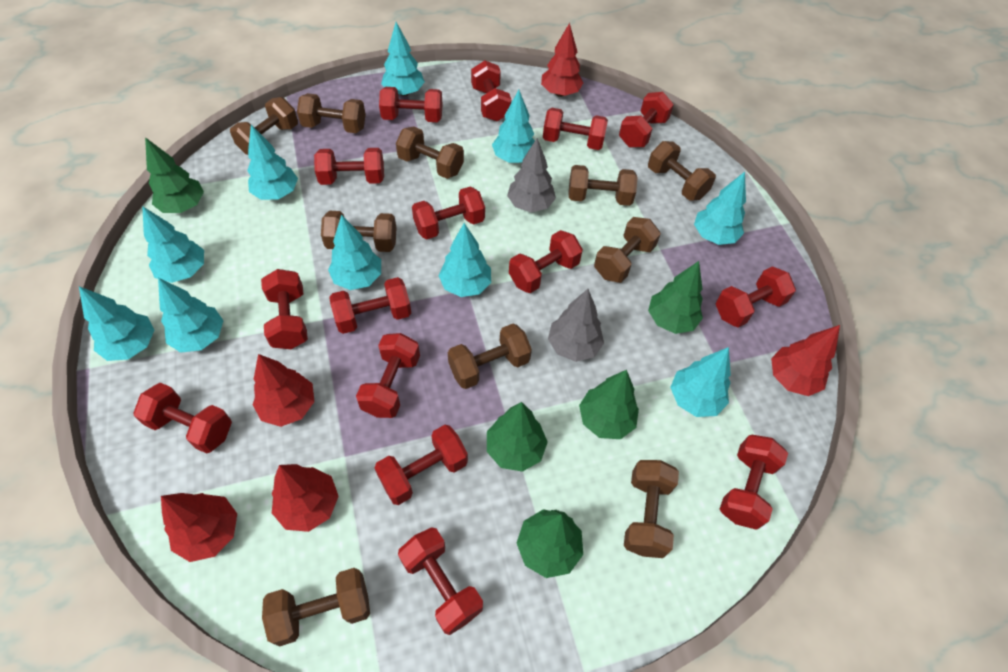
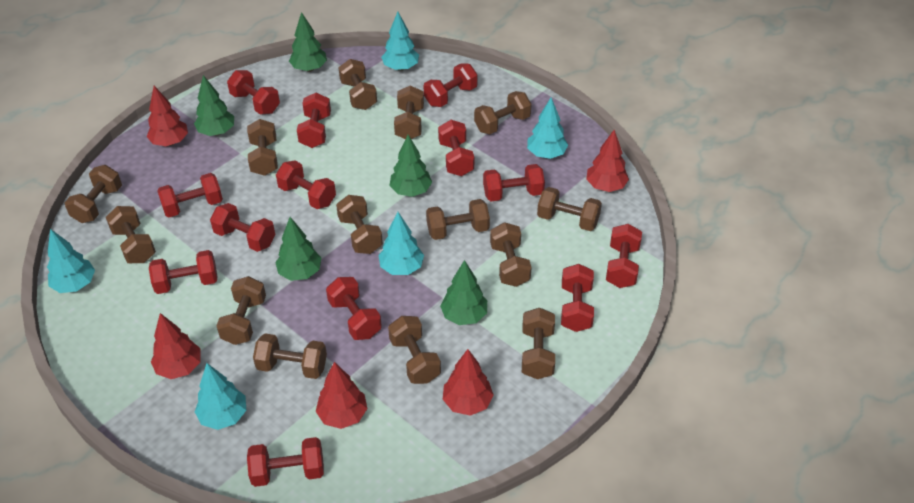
brown dumbbell: [230,97,298,155] [262,568,370,646] [297,93,366,133] [321,211,397,252] [396,126,464,179] [448,324,532,389] [568,165,638,206] [594,217,661,283] [624,460,679,558] [648,141,716,201] = 10 -> [65,165,122,223] [106,206,156,263] [216,276,266,345] [247,119,278,176] [253,334,327,379] [336,195,383,254] [338,59,377,110] [388,316,441,384] [394,85,424,139] [426,199,490,240] [474,91,531,134] [490,222,532,287] [522,308,555,379] [537,187,602,231] = 14
grey tree: [507,138,556,212] [548,289,604,362] = 2 -> none = 0
red dumbbell: [134,383,232,454] [261,269,308,349] [314,148,384,185] [329,277,411,334] [356,333,420,418] [375,425,468,505] [379,87,443,122] [398,527,483,635] [412,186,485,239] [471,60,511,121] [509,230,583,293] [543,108,608,150] [619,92,674,147] [716,266,796,327] [720,435,788,530] = 15 -> [149,250,217,294] [157,173,223,217] [210,203,275,252] [227,70,280,114] [247,437,324,487] [276,160,336,209] [297,93,331,148] [326,277,382,340] [424,63,478,107] [438,120,474,176] [483,164,545,201] [561,264,594,332] [606,224,642,288] = 13
turquoise tree: [79,286,154,361] [142,206,204,283] [158,278,223,353] [247,125,298,200] [328,215,381,290] [381,22,425,96] [438,223,491,297] [492,90,535,163] [670,347,731,417] [694,172,746,245] = 10 -> [47,229,95,293] [194,363,247,430] [379,212,424,275] [381,12,419,71] [527,98,568,159] = 5

